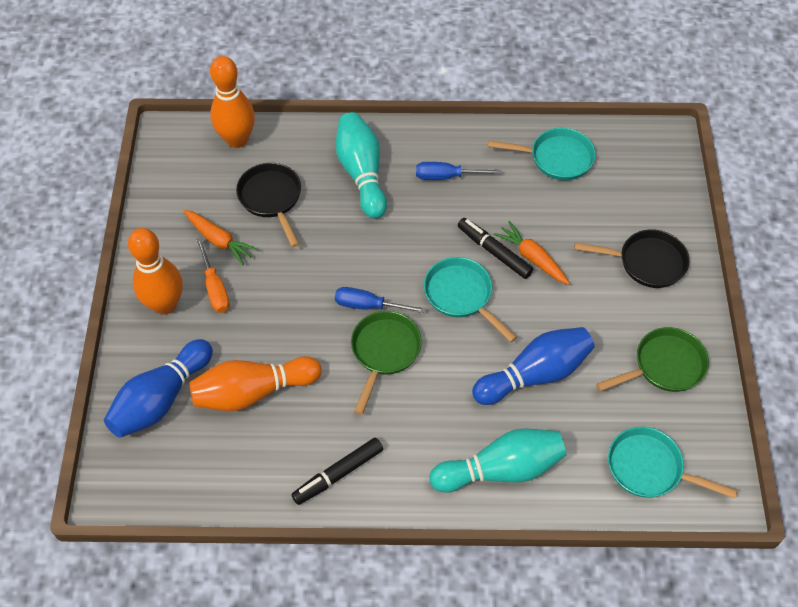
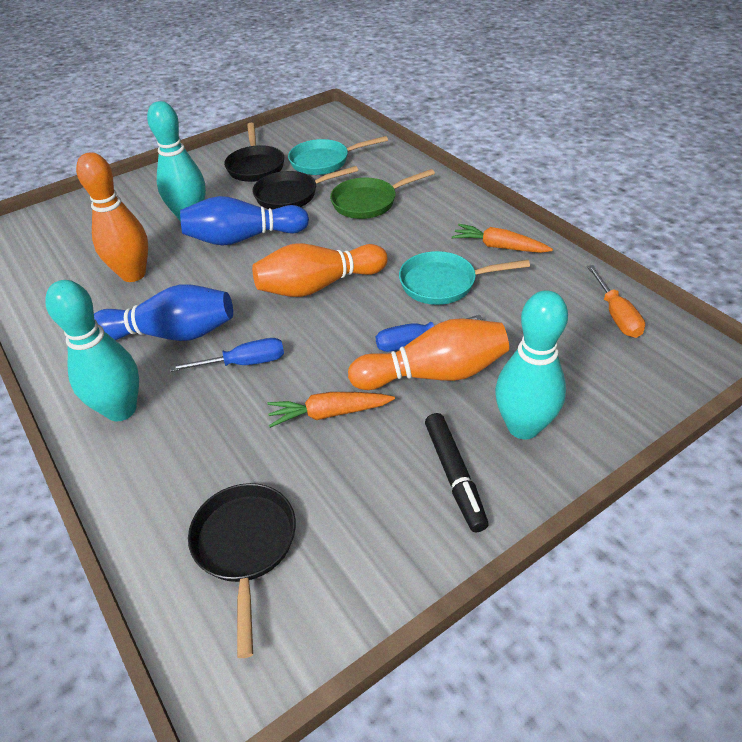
black marker: [291,438,383,505] [458,218,533,279] = 2 -> [425,413,489,532] = 1
black pan: [236,163,301,247] [574,229,690,288] = 2 -> [188,483,296,658] [224,123,284,182] [252,166,358,209] = 3
green pan: [351,311,422,415] [596,327,709,392] = 2 -> [330,169,435,219] = 1
turquoise bowling pin: [336,112,387,219] [430,429,566,493] = 2 -> [45,280,139,421] [147,101,206,222] [495,290,568,439] = 3
turquoise pan: [424,257,517,342] [488,128,596,180] [608,427,737,499] = 3 -> [288,136,388,175] [399,251,530,305] = 2

